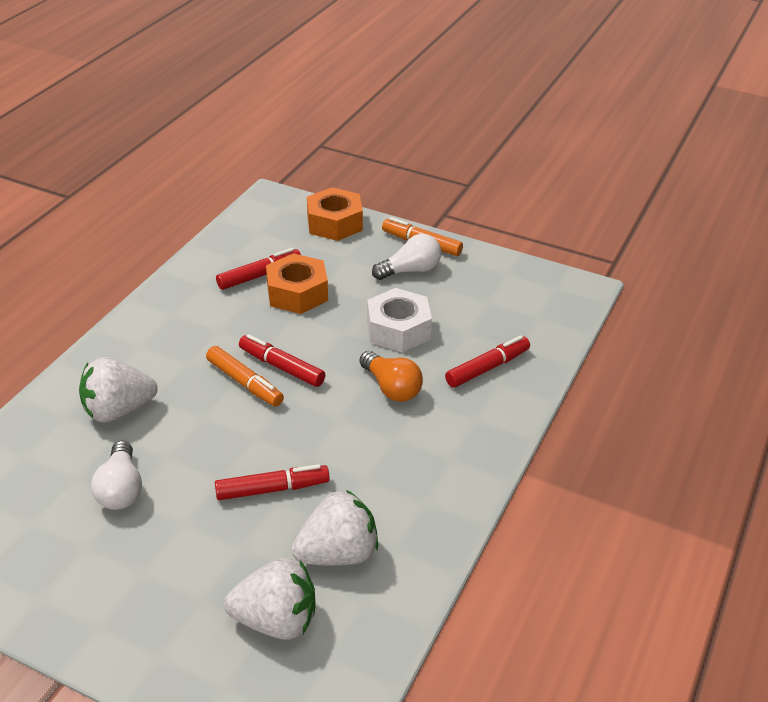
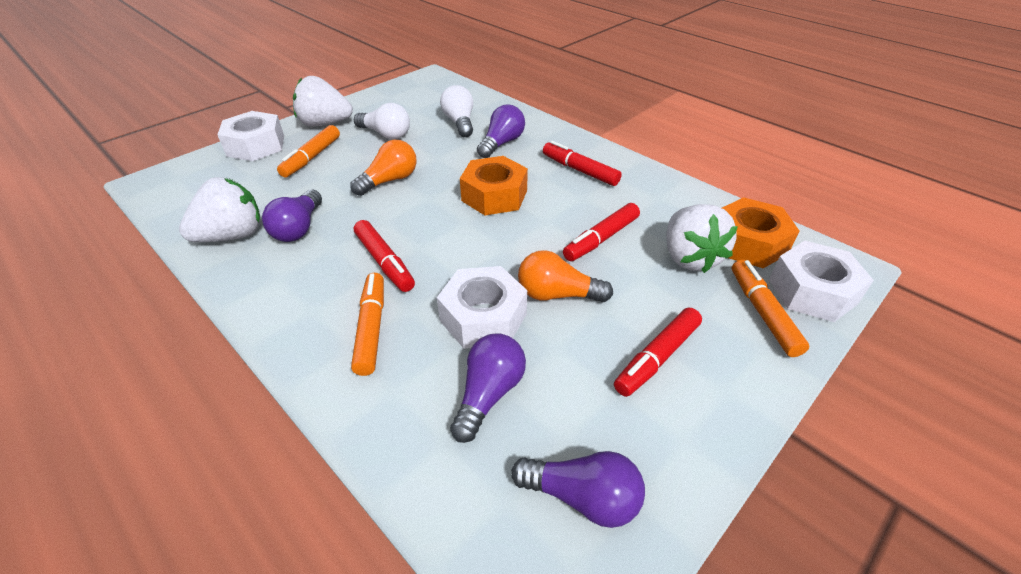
orange light bulb: [360,351,423,402] = 1 -> [350,140,417,196] [518,250,613,302] = 2
orange marker: [206,346,284,407] [382,217,463,256] = 2 -> [277,125,340,178] [351,273,384,376] [732,260,809,357] = 3
purple light bulb: none = 0 -> [262,190,322,242] [450,333,526,443] [477,105,525,158] [511,451,645,528] = 4
white nut: [367,288,432,353] = 1 -> [217,111,284,161] [437,266,527,349] [769,241,874,322] = 3

